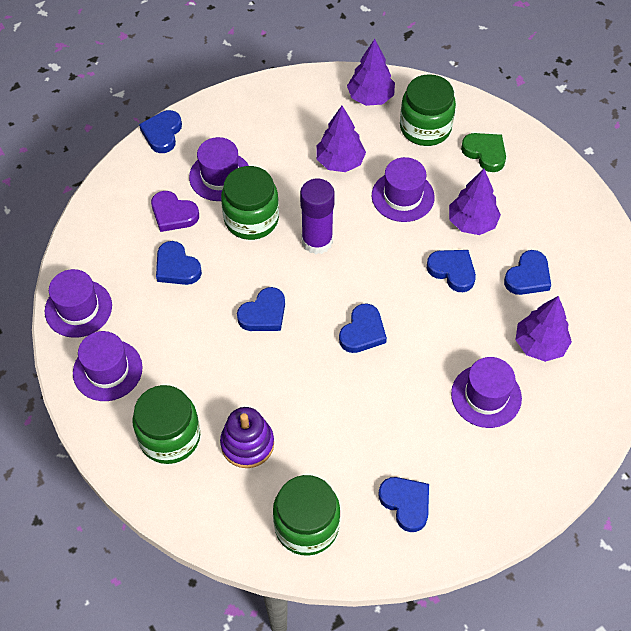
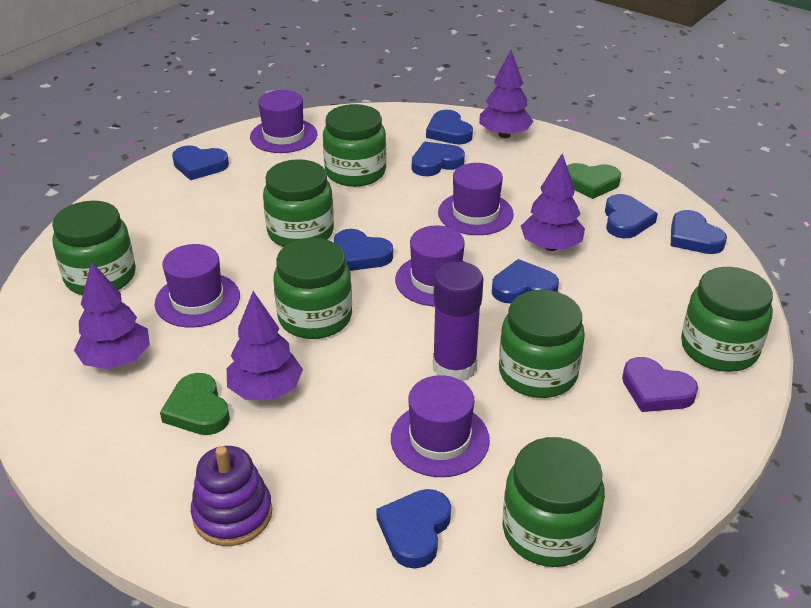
blue heart: [139,110,182,153] [156,241,202,285] [237,287,285,331] [339,303,387,353] [378,477,429,532] [427,250,476,292] [504,250,551,295] = 7 -> [172,146,229,180] [334,229,393,271] [376,489,451,569] [412,142,465,176] [426,110,473,144] [492,259,559,303] [605,194,658,238] [671,210,727,254] = 8
green heart: [461,133,506,172] = 1 -> [160,373,230,435] [567,163,621,199] = 2
green jar: [133,385,200,464] [221,166,279,240] [273,475,340,556] [400,74,456,146] = 4 -> [52,201,136,295] [263,159,334,247] [273,238,352,339] [323,104,386,187] [499,290,585,398] [503,437,605,567] [681,267,773,372] = 7

